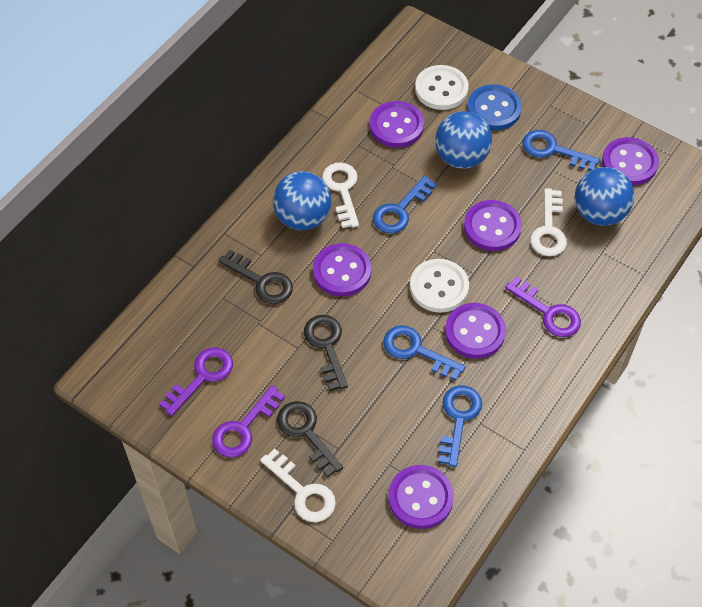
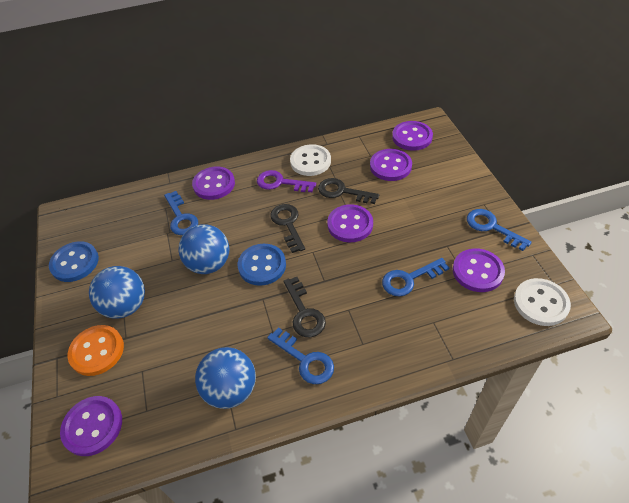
blue button: [467,84,522,130] = 1 -> [49,241,99,282] [238,244,286,286] = 2
orange button: none = 0 -> [67,325,124,376] = 1
purple key: [159,347,233,416] [212,385,285,458] [505,277,581,337] = 3 -> [257,170,316,192] = 1
white key: [260,448,336,522] [322,162,359,228] [530,188,567,256] = 3 -> none = 0

